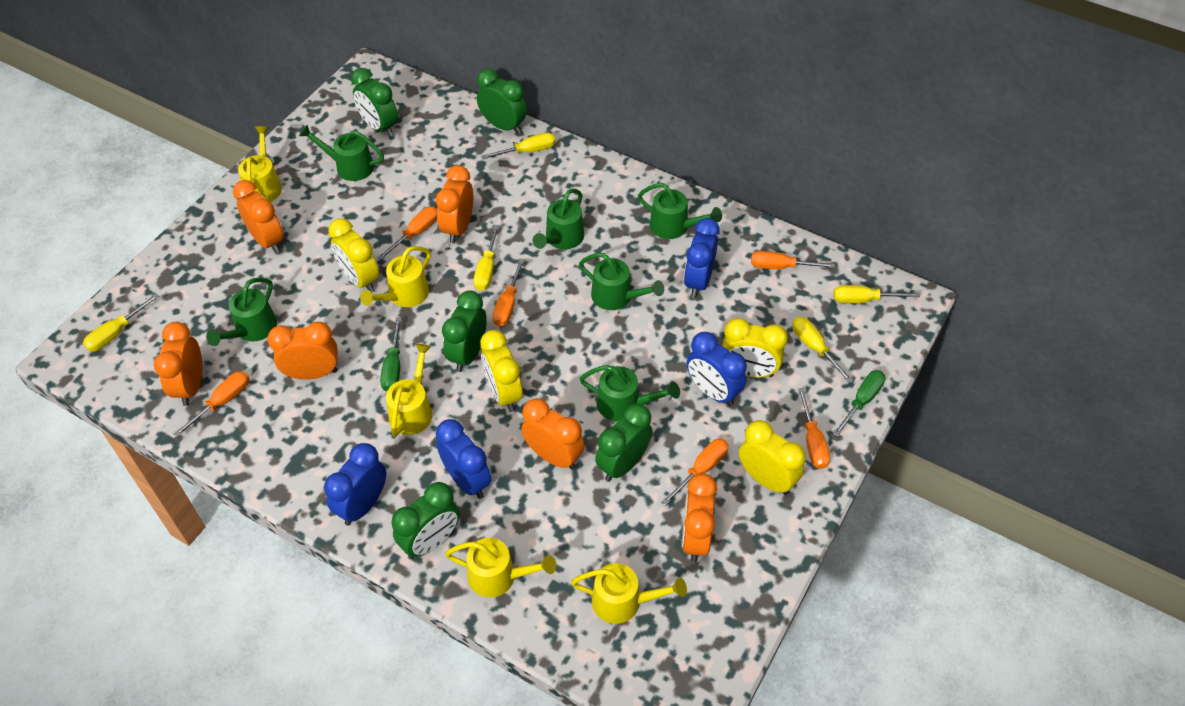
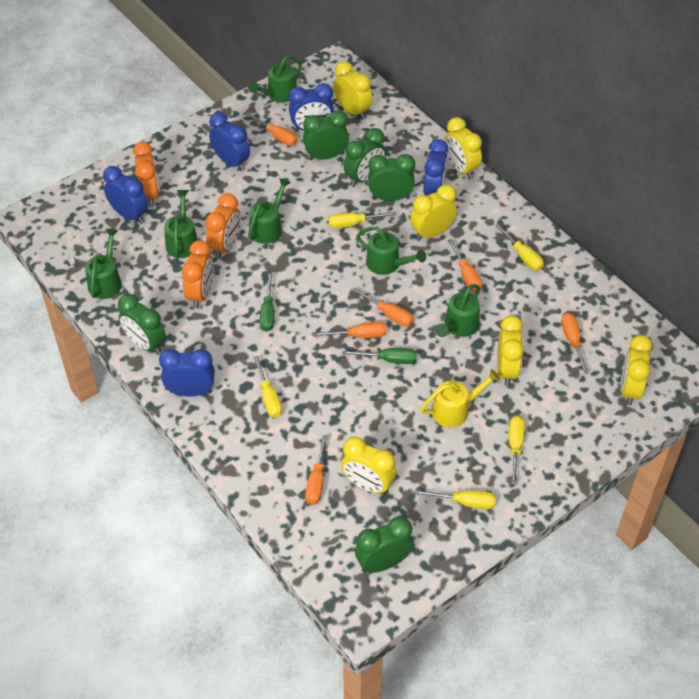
blue clock: [324,443,386,526] [436,419,491,499] [684,218,720,298] [687,332,747,406] = 4 -> [103,166,148,224] [159,349,215,397] [209,112,250,171] [289,83,334,132] [423,139,449,196] = 5
orange clock: [154,322,202,406] [233,180,284,254] [267,322,338,380] [436,165,473,243] [521,398,585,470] [682,473,717,562] = 6 -> [133,142,159,207] [182,240,214,308] [205,193,241,259] = 3
yellow clock: [328,218,379,293] [480,330,523,412] [722,318,788,378] [739,420,806,495] = 4 -> [334,61,372,120] [341,436,396,495] [410,184,457,241] [444,117,482,179] [497,315,524,386] [621,335,652,406] = 6
yellow watering can: [238,126,282,202] [360,246,431,307] [386,343,432,437] [445,538,556,598] [571,563,687,624] = 5 -> [420,369,500,427] = 1

